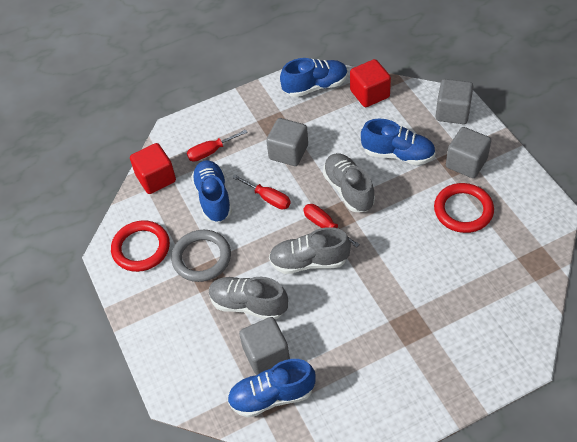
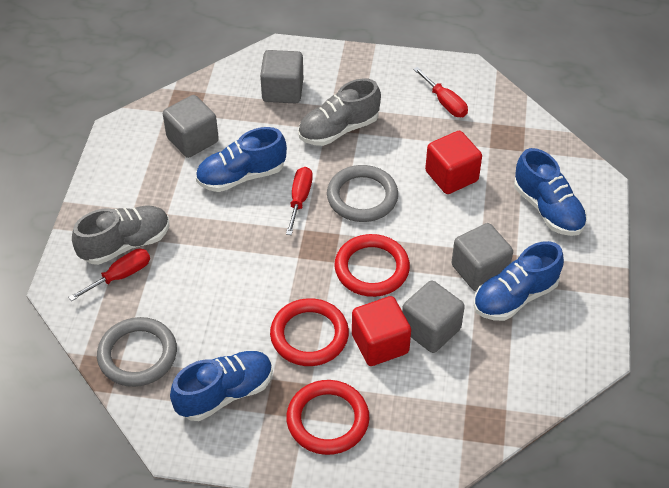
grey ring: [171,230,231,282] = 1 -> [97,317,177,387] [327,165,398,222] = 2
grey shoe: [209,277,288,320] [269,227,351,274] [323,153,375,212] = 3 -> [72,206,169,265] [298,78,381,146] = 2
red ring: [111,220,170,272] [434,183,494,233] = 2 -> [270,298,349,366] [286,380,370,455] [335,234,410,297] = 3

